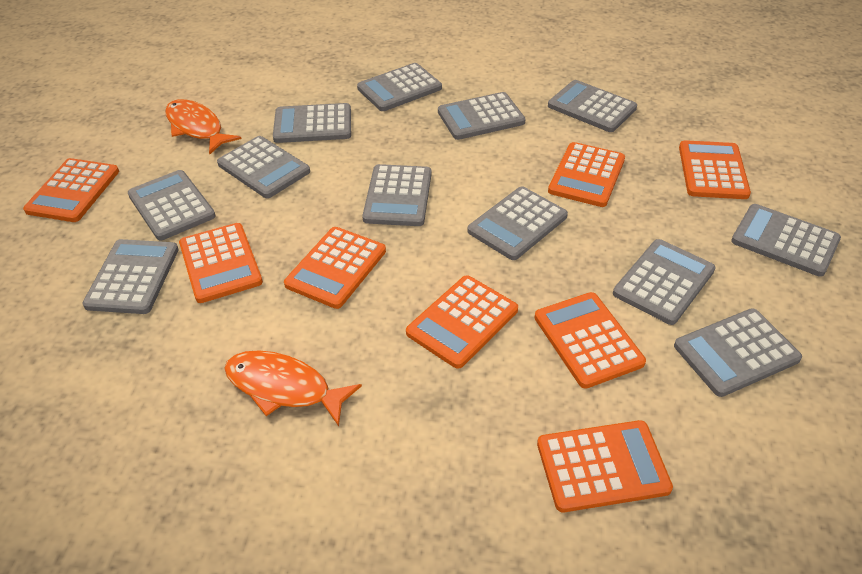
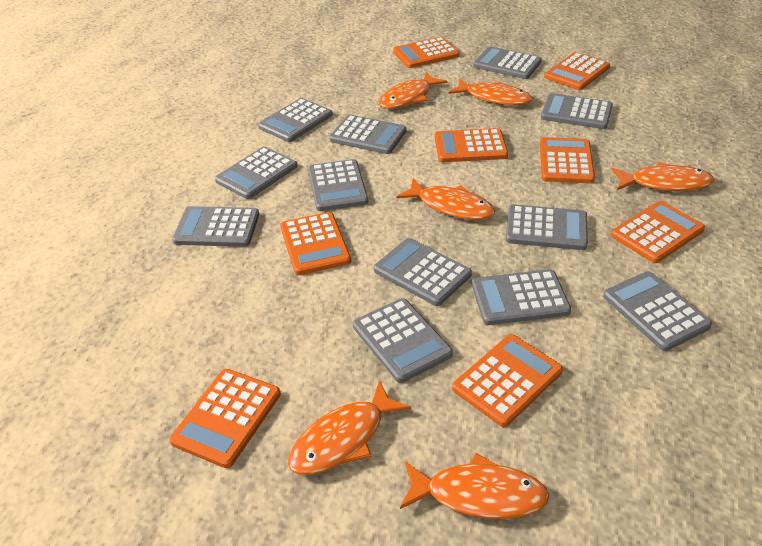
orange fish: [165,99,242,154] [224,350,362,426] = 2 -> [288,380,411,475] [379,72,448,109] [396,178,495,220] [400,453,549,519] [449,78,532,105] [611,162,714,191] = 6

